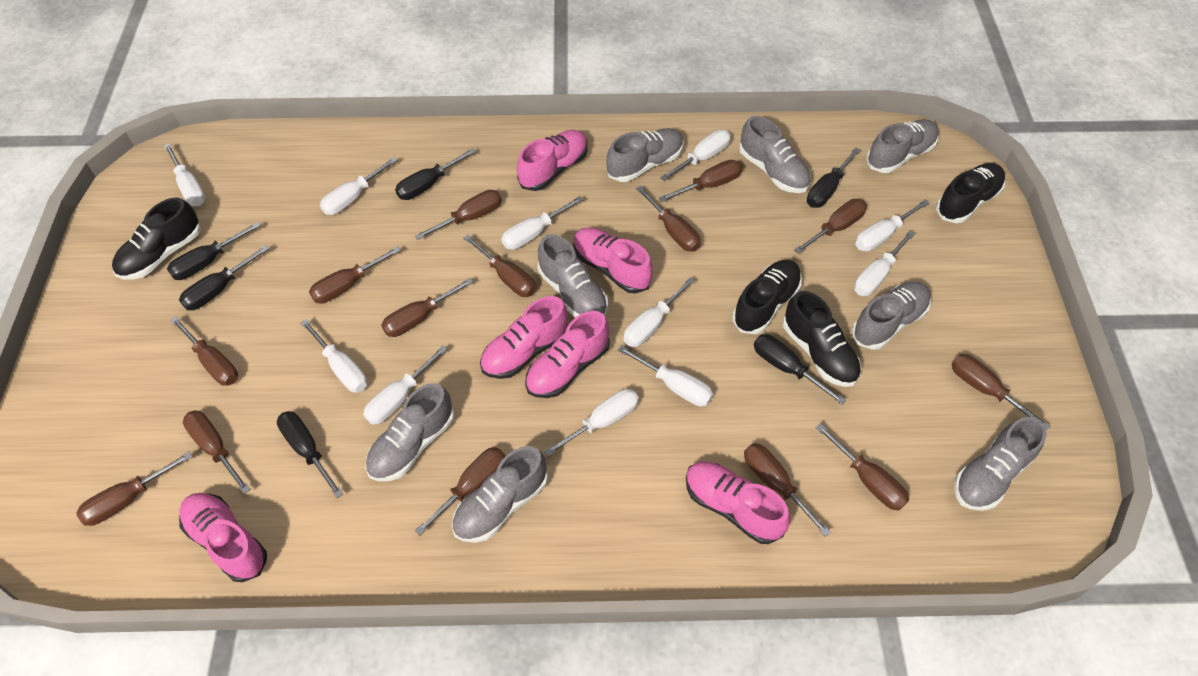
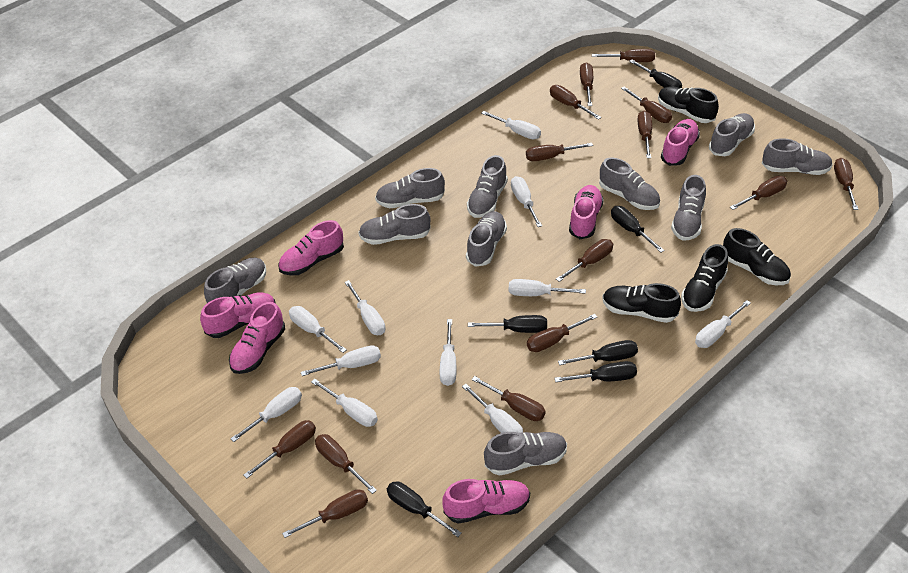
grey shoe: [365,383,454,481] [452,446,548,543] [538,234,608,318] [607,128,684,182] [739,116,811,193] [852,282,931,350] [866,119,939,173] [954,417,1046,511] = 8 -> [204,258,266,303] [358,204,431,245] [375,168,445,208] [466,211,507,267] [467,155,508,218] [484,432,567,476] [599,157,660,210] [671,175,706,241] [709,113,755,156] [762,138,833,175] = 10

